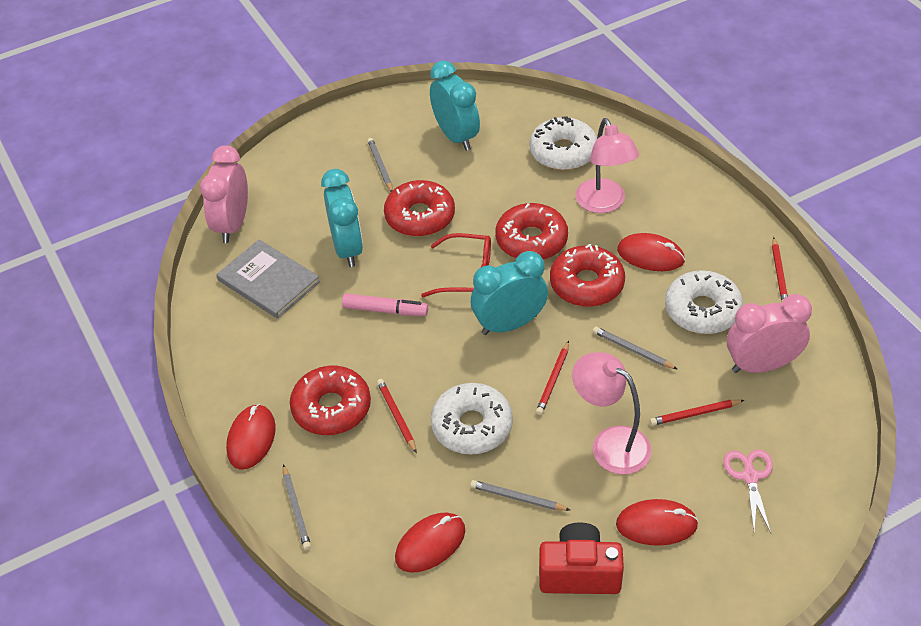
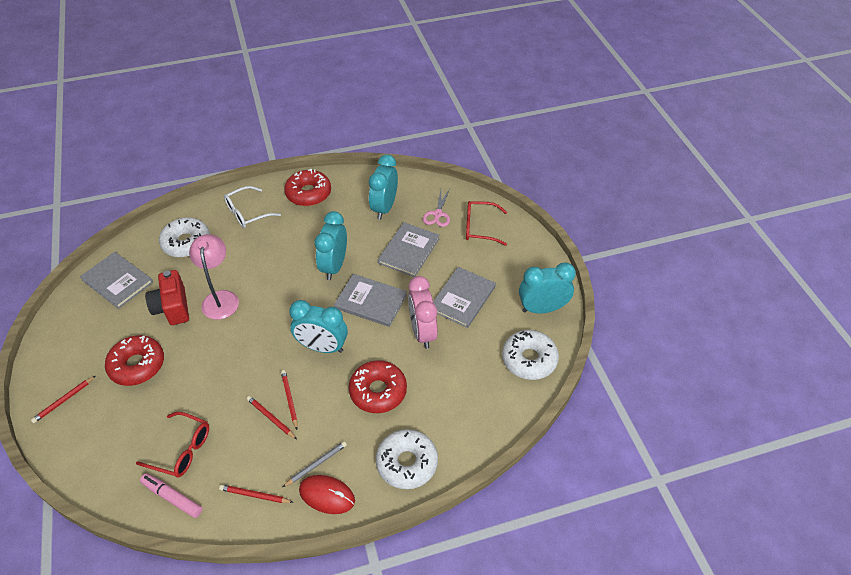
grey book: [216,239,320,319] = 1 -> [80,252,153,309] [334,274,407,327] [378,222,440,277] [433,267,496,328] = 4
grey pencil: [283,464,311,550] [368,138,393,191] [470,480,570,511] [593,327,677,369] = 4 -> [283,441,347,487] = 1
pink clock: [200,145,248,243] [727,294,812,373] = 2 -> [408,276,438,349] = 1
pink lamp: [572,352,652,474] [575,118,639,213] = 2 -> [189,234,239,320] = 1
red donut: [290,366,371,435] [384,180,455,237] [495,203,568,260] [550,244,625,307] = 4 -> [105,335,164,386] [284,169,331,206] [349,360,407,413] = 3
red glasses: [421,233,491,297] = 1 -> [136,412,209,478] [466,201,507,246] = 2
red mouse: [226,404,276,470] [395,513,465,573] [616,499,698,546] [617,233,685,271] = 4 -> [299,475,355,514] = 1
turquoise clock: [321,169,363,267] [430,60,480,151] [471,251,548,335] = 3 -> [289,300,348,353] [315,211,347,280] [369,154,398,220] [519,262,576,314] = 4
white glasses: none = 0 -> [224,186,281,228] = 1

